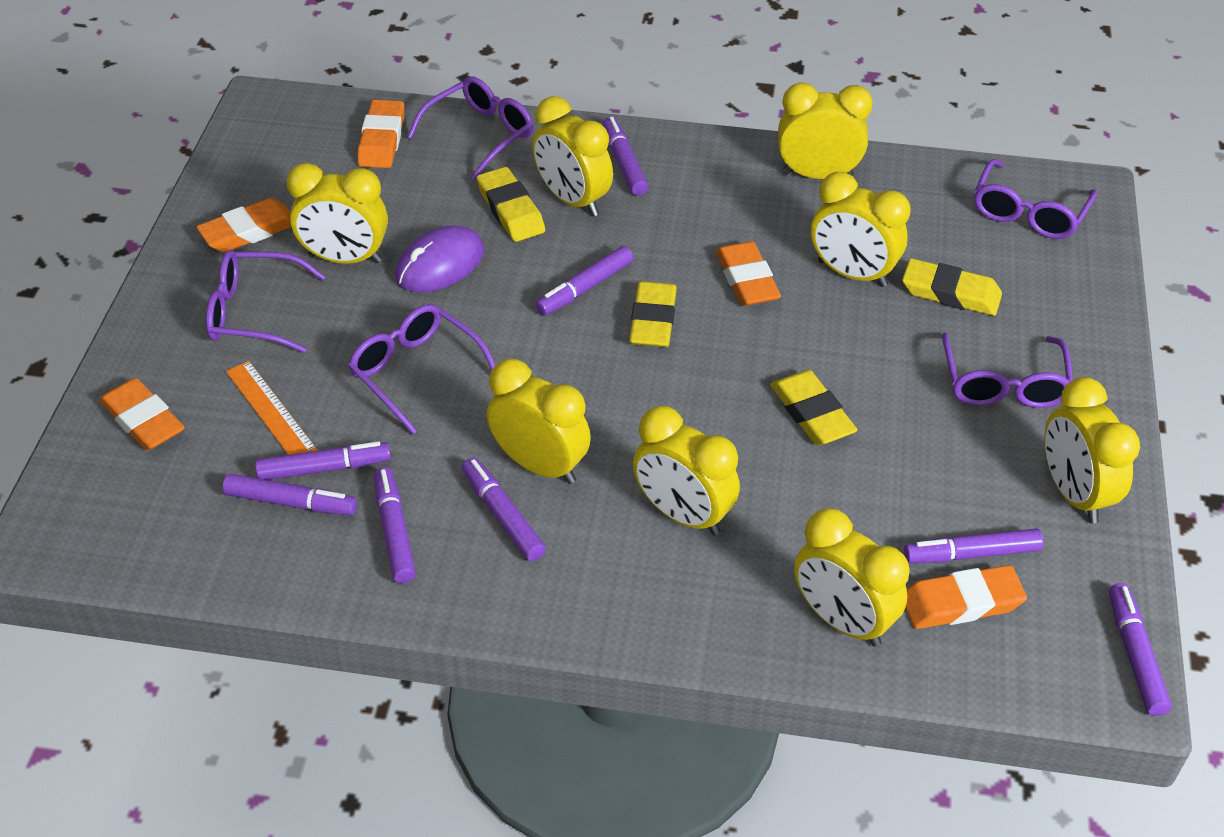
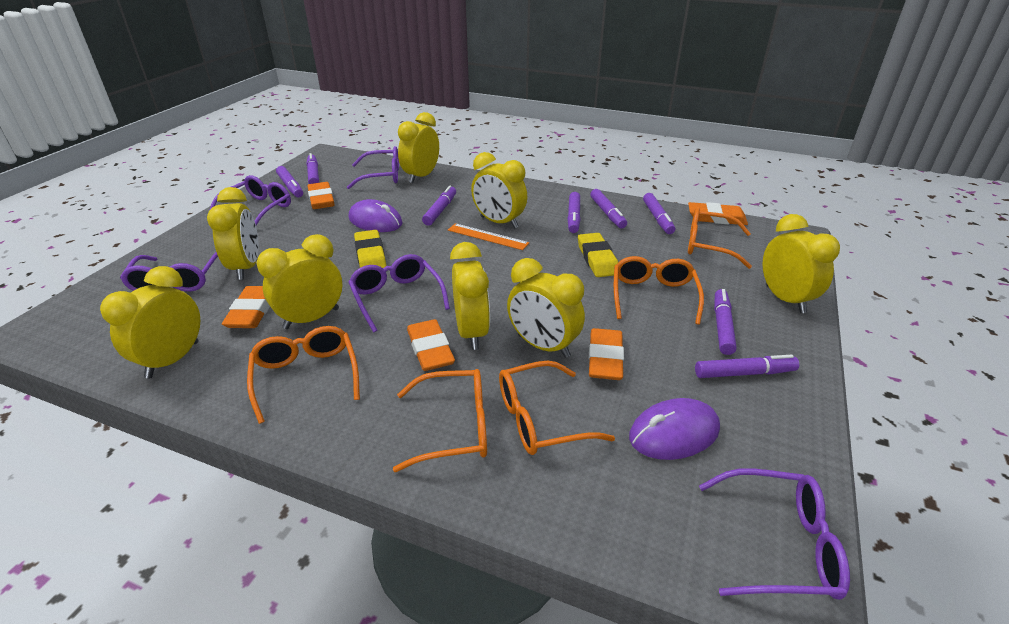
orange glasses: none = 0 -> [247,326,360,424] [393,369,487,472] [499,361,615,455] [614,256,704,325] [688,207,752,269] = 5
purple mouse: [395,226,485,292] = 1 -> [349,199,403,232] [629,398,720,460] = 2
yellow eraser: [477,167,545,242] [629,281,677,347] [770,370,857,445] [902,258,1002,316] = 4 -> [354,230,387,268] [578,233,618,277] = 2

